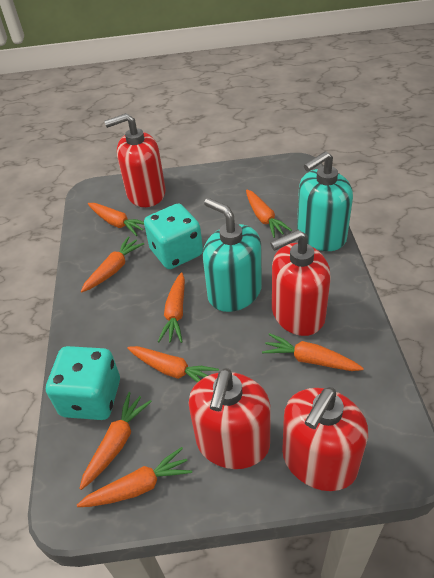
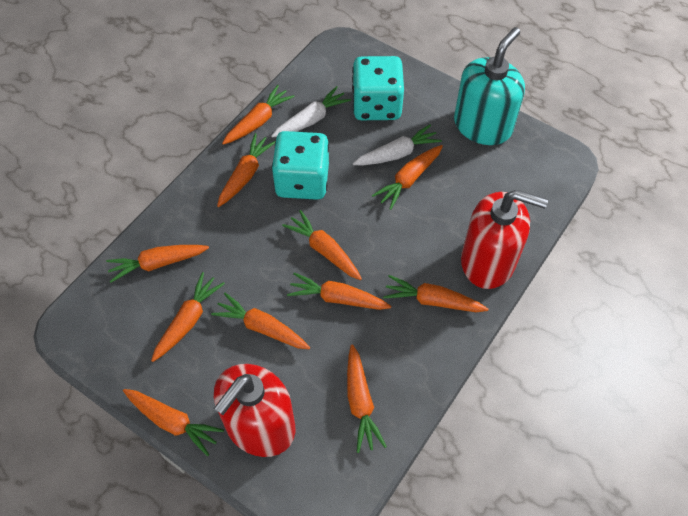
orange carrot: [77,447,192,507] [79,392,152,490] [81,236,144,292] [88,203,144,236] [127,346,219,382] [158,272,185,343] [246,190,292,238] [262,333,364,371] = 8 -> [106,245,209,283] [123,389,224,456] [151,272,225,362] [211,293,310,349] [217,133,275,207] [222,85,294,145] [282,210,362,280] [287,273,391,310] [347,344,387,453] [372,145,443,210] [383,275,489,312] = 11
red soap dispenser: [104,113,166,207] [189,368,271,469] [270,230,331,336] [282,387,368,491] = 4 -> [214,364,295,457] [461,190,548,289] = 2
turquoise soap dispenser: [203,198,262,312] [297,151,353,251] = 2 -> [454,27,525,145] = 1
white carrot: none = 0 -> [271,86,351,138] [353,124,442,165] = 2

